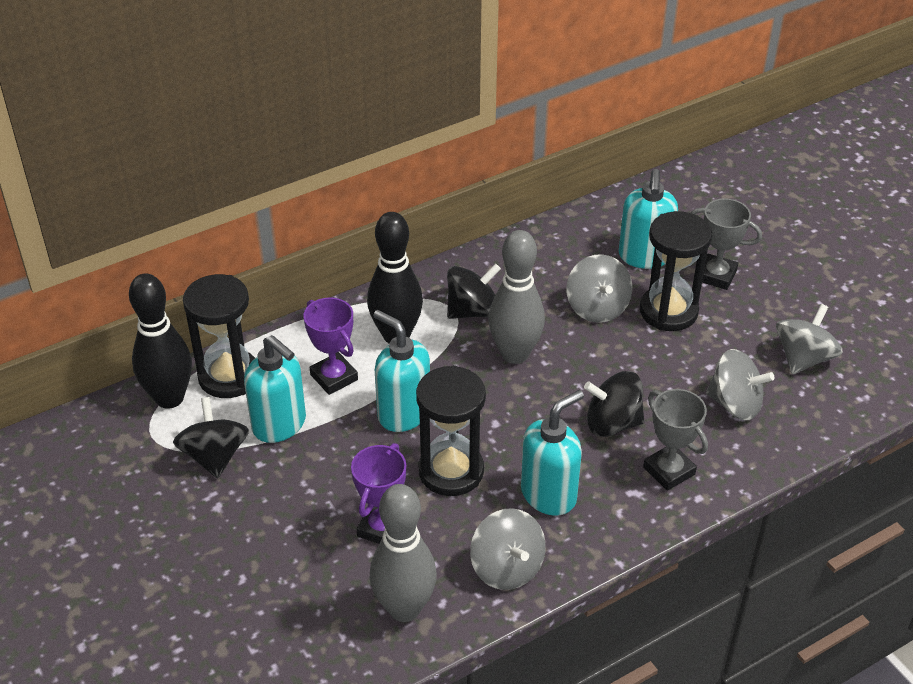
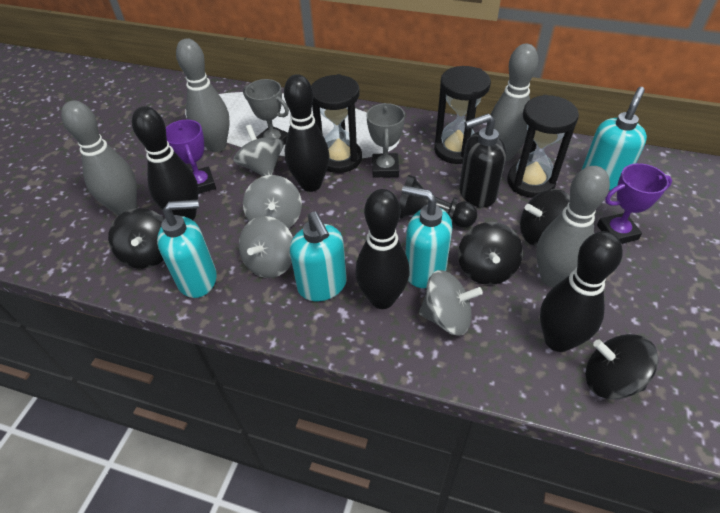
black bowling pin: [129,274,192,409] [367,212,423,344] = 2 -> [132,106,199,220] [284,74,329,192] [355,189,409,309] [540,231,623,352] = 4
black pawn: none = 0 -> [399,175,477,228] = 1
black soap dispenser: none = 0 -> [459,114,506,208] = 1
black spinning top: [173,397,249,478] [447,264,501,319] [584,371,644,437] = 3 -> [108,208,164,269] [458,222,523,285] [520,189,570,246] [586,334,658,399] = 4
grey bowling pin: [370,484,437,622] [488,230,545,364] = 2 -> [61,100,137,216] [176,39,230,152] [490,44,538,161] [536,166,610,288] = 4

